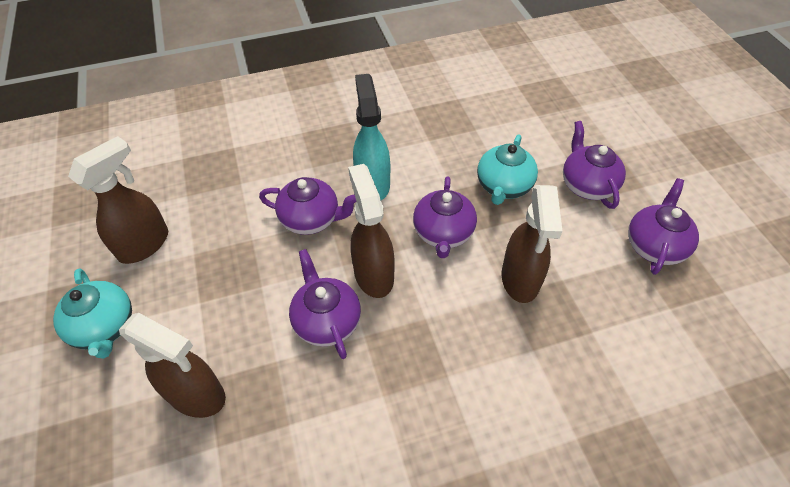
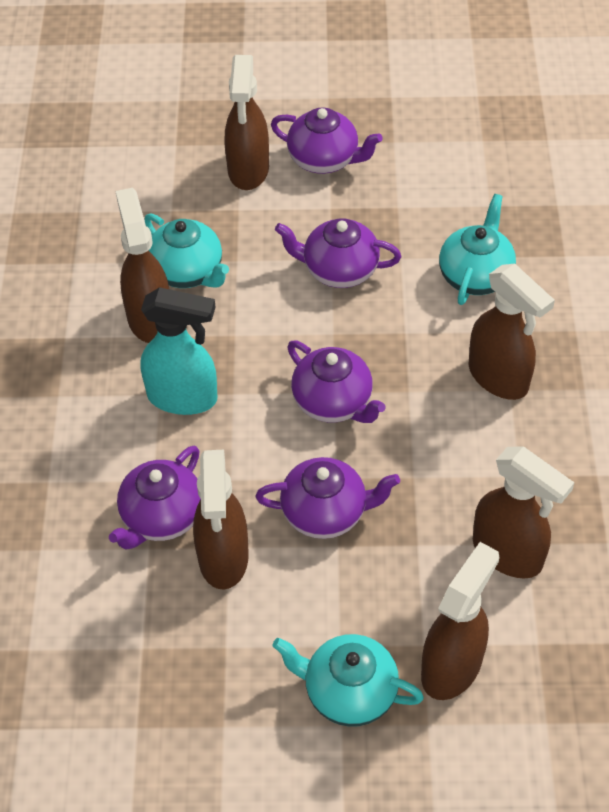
brown spray bottle: [68,136,168,264] [119,313,226,418] [348,164,395,298] [502,185,562,303] = 4 -> [116,188,169,343] [193,450,249,590] [225,55,269,190] [421,542,500,700] [469,264,555,400] [473,446,574,579] = 6
turquoise teapot: [53,268,132,359] [477,134,538,205] = 2 -> [144,213,229,288] [273,634,424,727] [439,194,516,305] = 3

